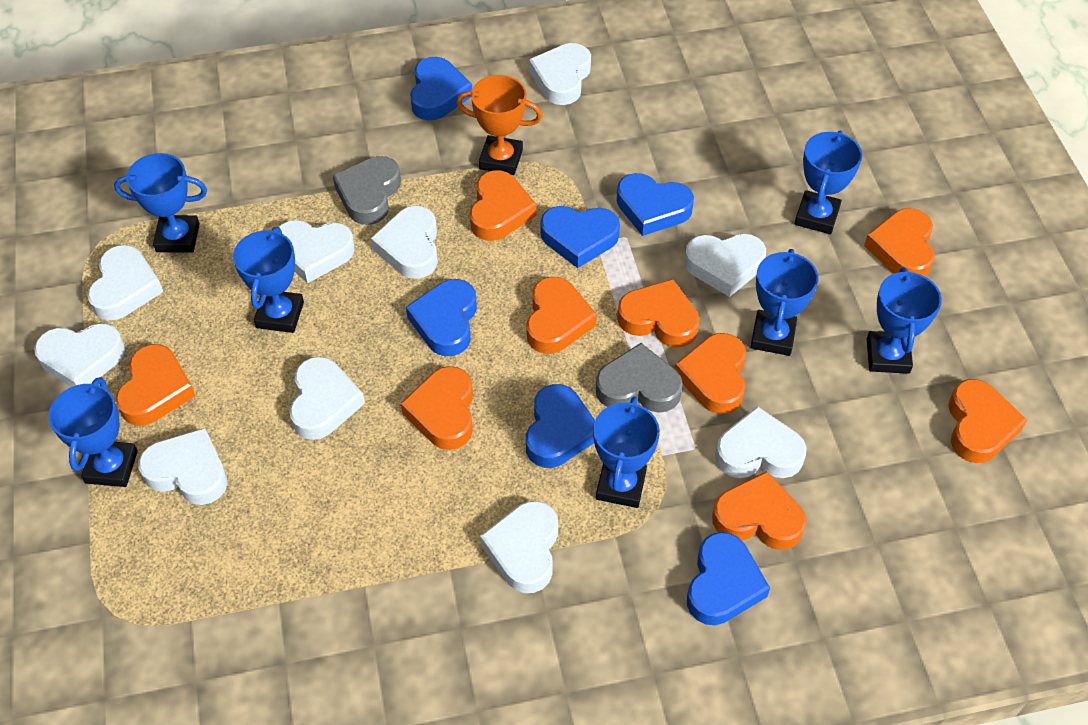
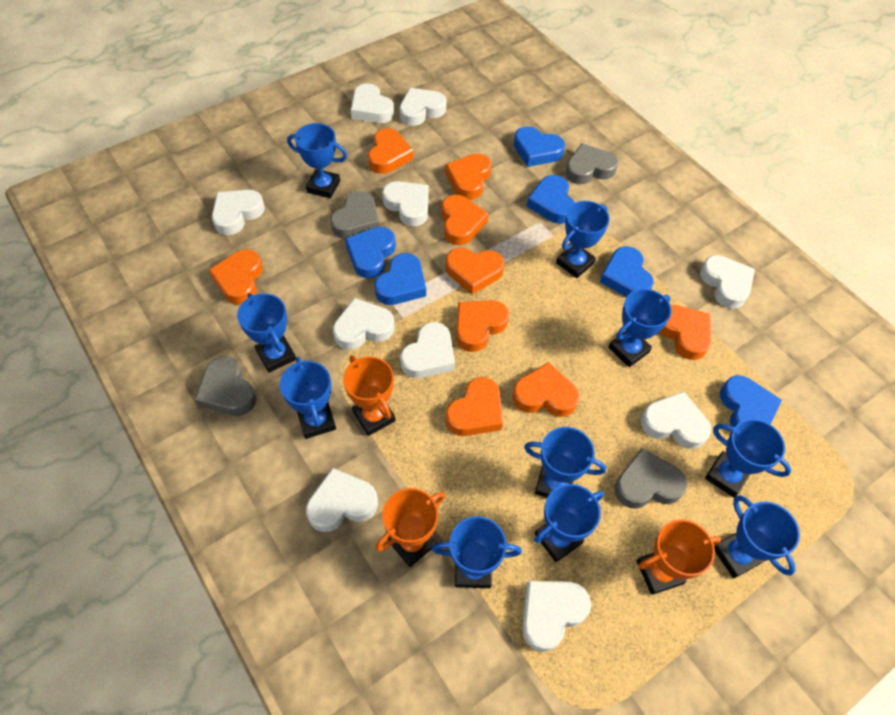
blue trophy: [48,377,138,487] [114,153,207,253] [233,227,304,333] [593,396,660,508] [751,249,818,356] [795,131,862,234] [867,267,942,374] = 7 -> [237,293,296,373] [280,357,336,439] [287,123,347,198] [432,516,522,588] [524,427,606,498] [534,484,604,562] [556,201,610,278] [608,289,672,367] [705,419,791,497] [714,495,800,578] = 10
grey heart: [333,156,401,225] [596,343,683,413] = 2 -> [195,356,256,416] [330,191,380,239] [565,143,618,184] [614,448,687,509] = 4
orange trophy: [457,75,542,175] = 1 -> [343,355,396,436] [375,488,445,567] [637,519,721,595] = 3

